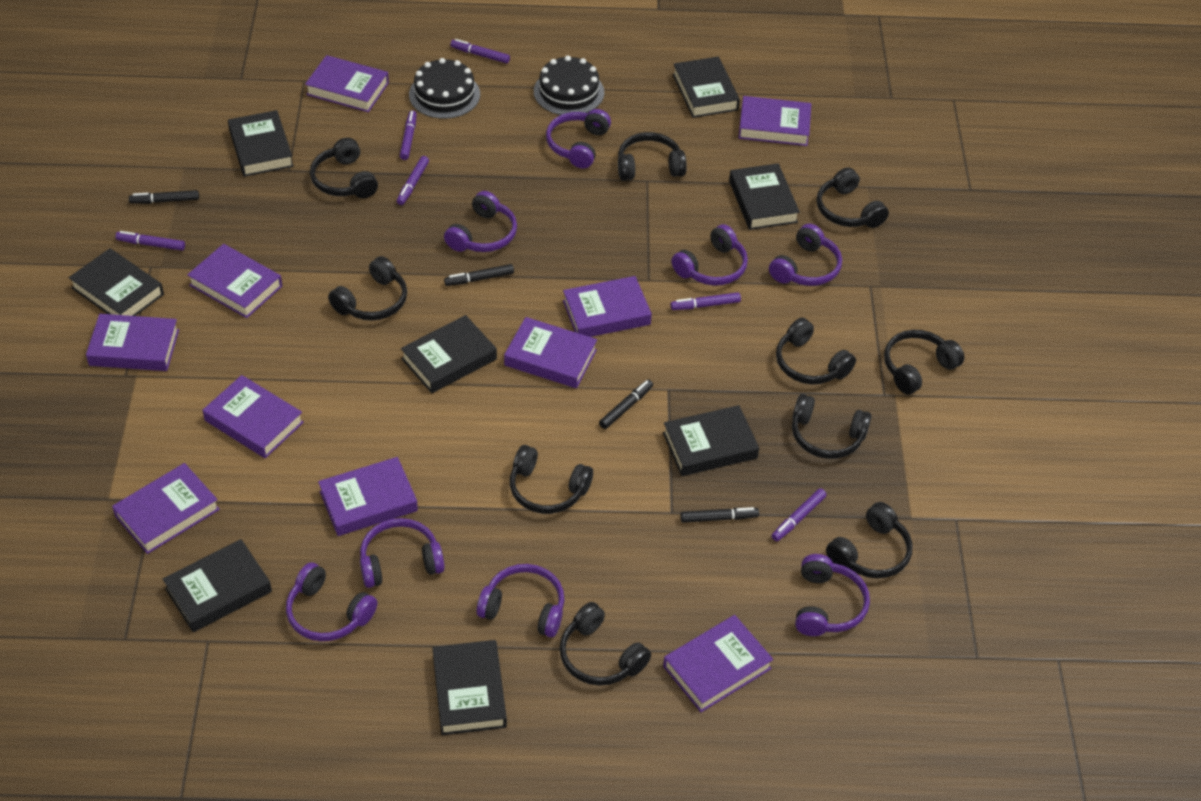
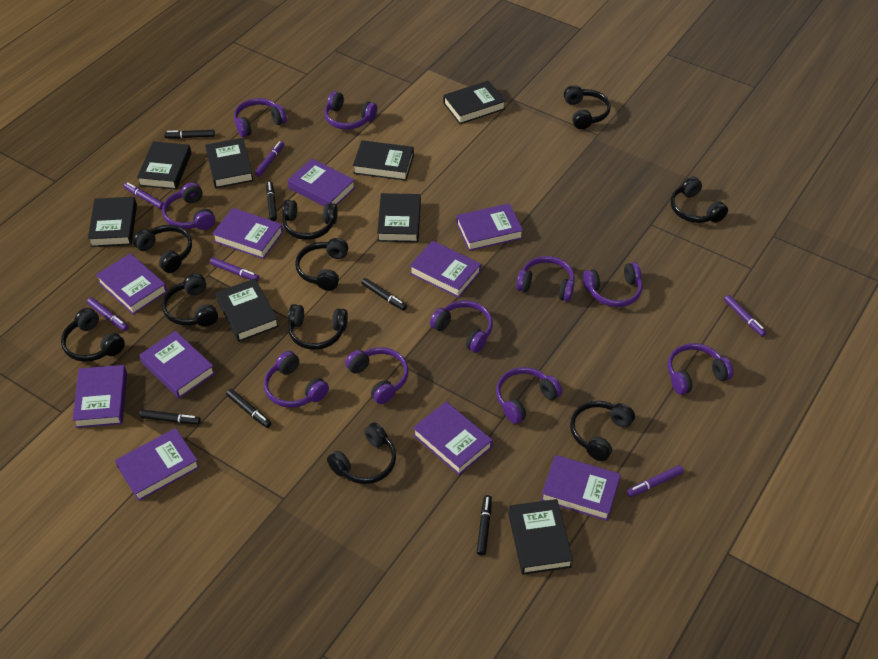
black cake: [409,58,480,119] [534,55,604,115] = 2 -> none = 0
black marker: [129,190,199,204] [444,264,514,286] [599,380,653,429] [680,507,759,523] = 4 -> [140,410,201,424] [164,130,215,139] [226,389,271,428] [266,181,277,221] [361,278,407,311] [477,495,492,556] = 6
purple headphones: [286,562,377,641] [360,518,445,588] [444,191,517,252] [477,564,565,637] [546,109,611,168] [671,224,748,285] [769,224,842,286] [795,554,870,636] = 8 -> [162,182,215,230] [234,98,287,137] [264,351,329,408] [324,91,377,130] [345,347,409,404] [430,301,493,353] [496,367,562,424] [516,256,575,302] [583,262,643,307] [668,343,734,395] = 10

